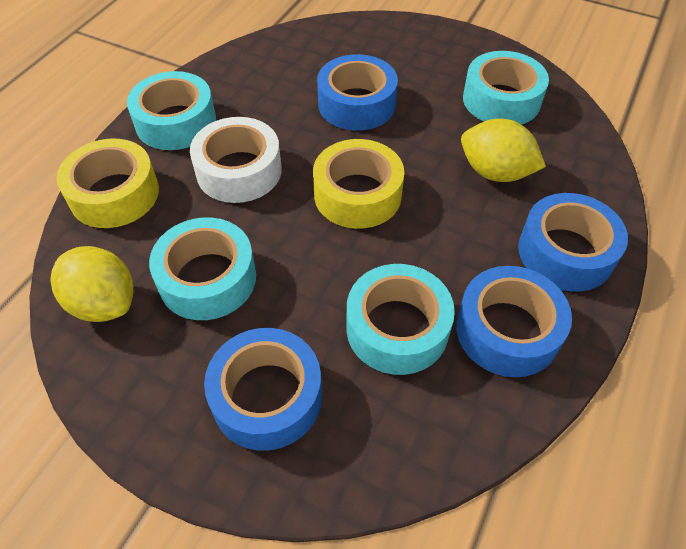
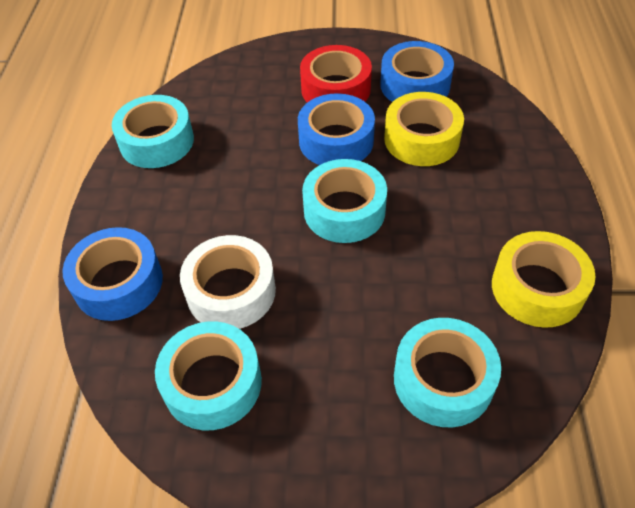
blue tape: [204,328,322,451] [317,54,398,131] [456,266,572,377] [518,193,628,292] = 4 -> [62,227,163,321] [298,93,375,165] [380,41,454,102] = 3
red tape: none = 0 -> [300,45,372,103] = 1
yellow lemon: [50,246,134,322] [461,119,546,182] = 2 -> none = 0

